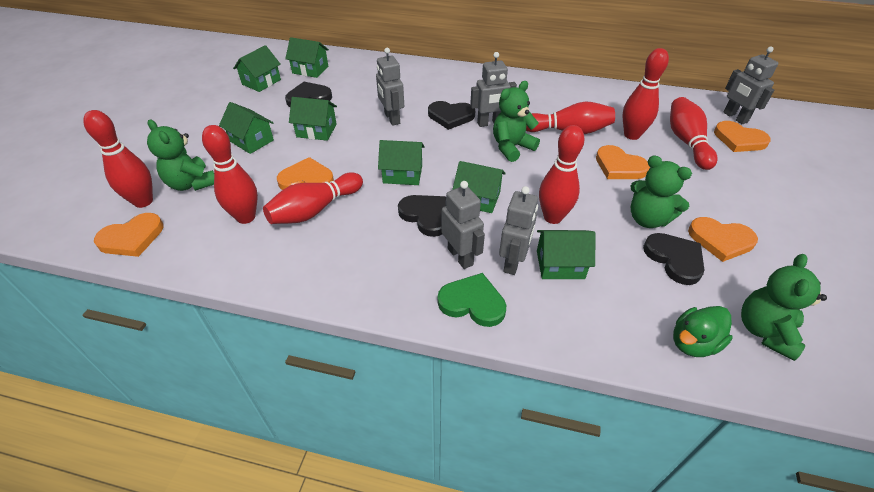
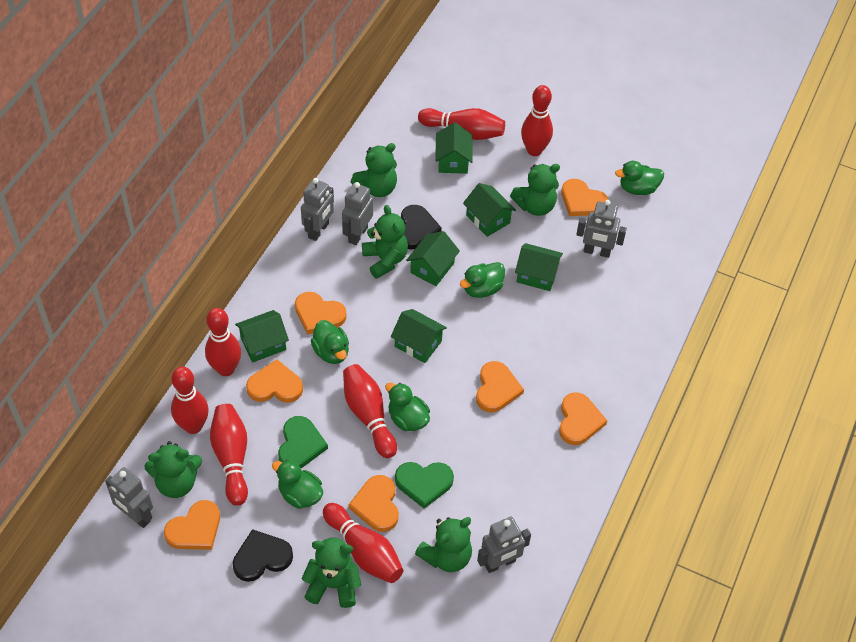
black heart: [285,82,332,107] [398,195,446,237] [428,101,475,130] [643,233,704,285] = 4 -> [233,529,293,582] [401,205,442,249] = 2
green duck: [673,306,733,357] = 1 -> [272,460,323,509] [311,320,349,364] [385,383,430,431] [460,262,505,298] [615,161,664,195] = 5
green heart: [437,273,506,327] = 1 -> [278,416,328,468] [395,462,454,509] = 2
green house: [219,102,274,154] [233,45,281,92] [285,37,329,78] [289,97,337,141] [378,140,425,185] [452,161,506,213] [537,230,596,279] = 7 -> [235,310,289,362] [391,309,447,363] [406,231,460,286] [435,122,473,174] [463,183,516,237] [515,243,563,291] = 6
green teddy bear: [147,120,214,191] [493,81,540,162] [630,156,692,228] [741,254,827,361] = 4 -> [144,441,202,498] [301,538,361,608] [351,143,397,197] [362,205,408,279] [415,517,472,572] [510,164,560,216] = 6
orange heart: [94,213,164,257] [277,157,334,190] [596,145,650,179] [688,217,758,262] [714,121,771,152] = 5 -> [164,500,220,550] [246,359,303,403] [295,292,347,334] [348,475,399,532] [476,361,524,412] [559,392,607,445] [561,179,609,216] = 7

